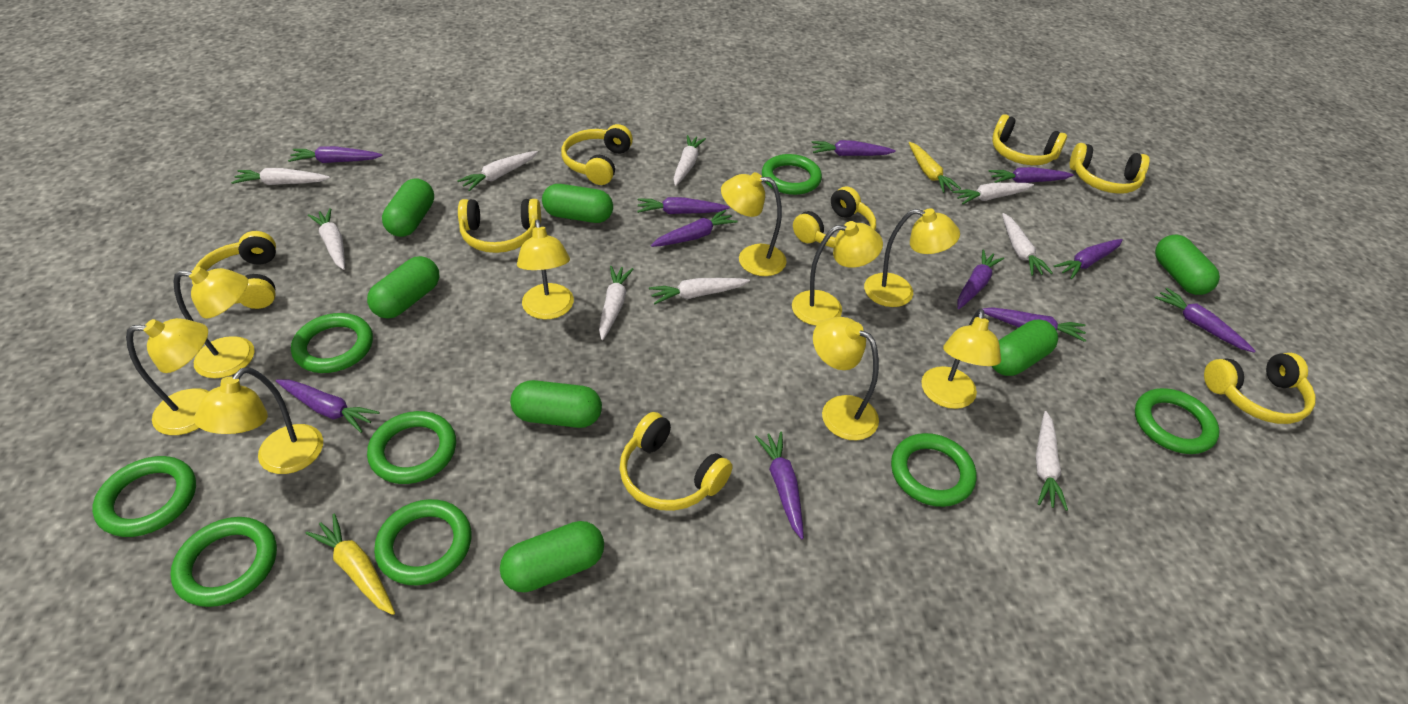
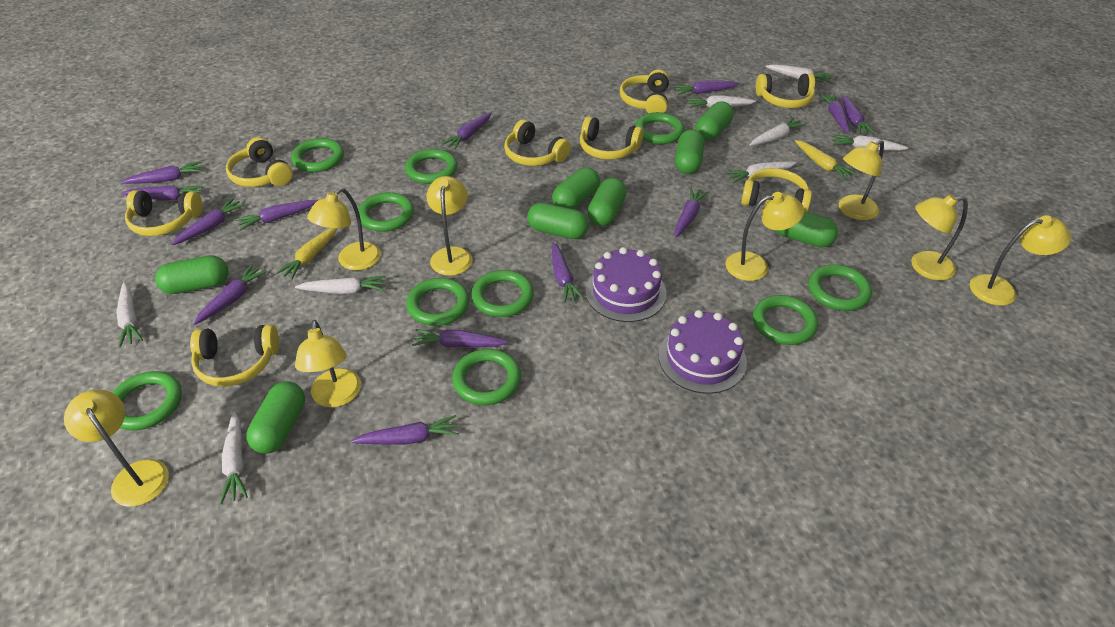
green capsule: [367,256,439,319] [382,178,434,237] [500,521,604,592] [510,380,602,428] [542,184,613,223] [992,320,1058,376] [1155,235,1220,295] = 7 -> [155,255,229,294] [246,381,305,454] [527,202,589,239] [552,167,600,209] [588,178,626,226] [675,129,704,174] [695,101,734,141] [775,211,838,247] = 8
green ring: [92,456,196,537] [170,517,277,607] [291,313,373,373] [367,411,456,484] [374,499,471,585] [762,154,822,195] [891,433,977,507] [1135,388,1220,454] = 8 -> [112,371,182,430] [291,138,344,172] [358,192,414,232] [405,149,457,184] [406,278,469,326] [452,349,521,405] [471,270,534,317] [635,112,684,144] [753,295,818,345] [808,264,872,311] = 10
purple cake: none = 0 -> [586,247,667,322] [658,310,747,394] = 2
purple carrot: [276,379,380,433] [288,146,383,163] [637,197,730,214] [651,210,737,247] [755,432,804,539] [811,140,896,156] [958,249,1004,309] [983,307,1086,342] [988,167,1074,183] [1054,239,1123,279] [1155,288,1255,353] = 11 -> [121,161,203,184] [122,186,203,200] [171,198,245,245] [193,264,267,325] [235,200,318,231] [351,415,459,444] [412,329,508,347] [442,112,492,150] [552,242,584,303] [674,80,739,95] [674,188,708,238] [819,93,850,133] [842,95,875,135] = 13
white carrot: [231,168,330,185] [308,208,345,270] [457,151,538,191] [599,266,633,340] [649,278,750,304] [674,135,706,186] [953,183,1034,204] [1002,213,1053,276] [1036,411,1068,511] = 9 -> [116,283,143,347] [220,412,248,504] [295,276,386,294] [687,95,756,108] [725,161,797,183] [750,117,806,146] [766,64,832,83] [832,135,908,151] = 8
yellow lamp: [126,318,209,435] [174,267,255,378] [194,367,323,474] [517,219,574,319] [721,172,787,276] [792,221,883,326] [813,317,879,440] [864,208,960,307] [921,308,1001,409] = 9 -> [64,390,169,507] [295,320,361,407] [307,188,381,270] [426,176,473,276] [725,192,804,281] [839,139,884,220] [911,194,968,281] [970,215,1071,306] = 8

